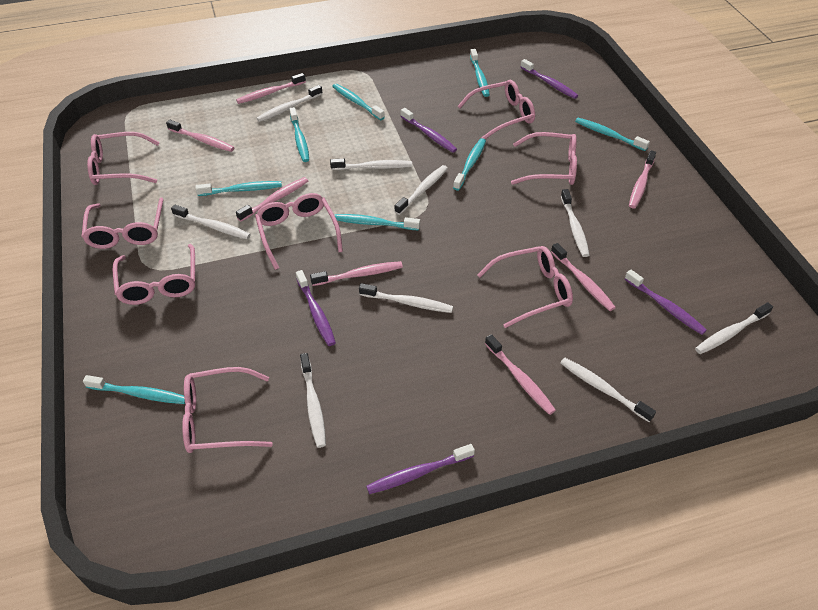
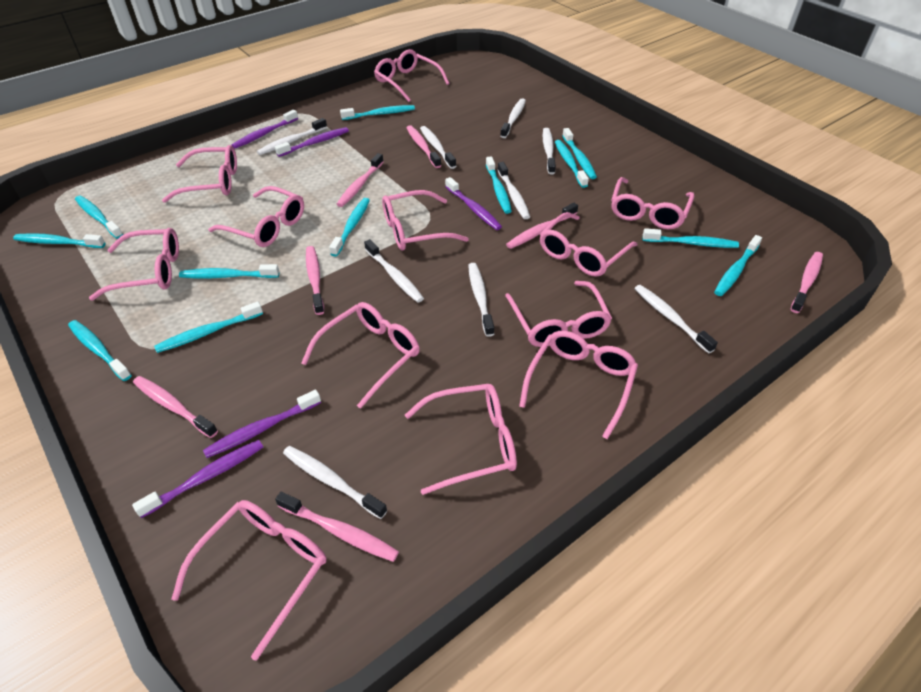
pink glasses: [81,198,164,249] [87,132,160,185] [112,244,195,305] [182,367,273,453] [255,193,343,270] [458,80,535,139] [477,246,573,328] [511,132,577,185] = 8 -> [89,228,179,301] [162,145,237,203] [171,500,326,660] [208,186,304,247] [301,302,420,409] [374,49,449,102] [382,190,469,251] [405,384,517,495] [505,281,612,347] [519,331,638,439] [540,212,637,277] [611,177,695,229] = 12
turquoise toothbrush: [83,375,185,404] [195,181,282,196] [289,107,309,162] [332,84,385,120] [334,214,420,230] [453,138,486,191] [470,49,490,97] [575,118,650,151] = 8 -> [13,233,105,248] [68,320,132,381] [75,196,123,239] [154,301,263,353] [179,264,279,278] [329,198,370,257] [340,105,415,120] [486,156,512,214] [555,140,589,188] [562,128,597,179] [642,228,739,248] [714,235,762,296] = 12

